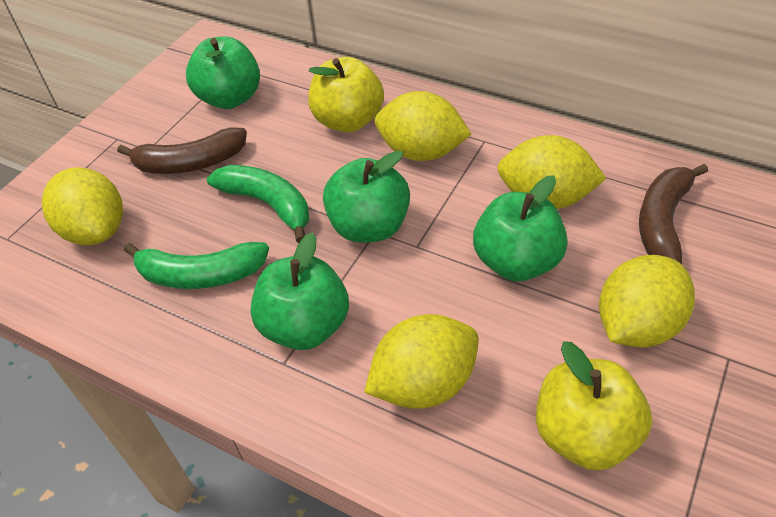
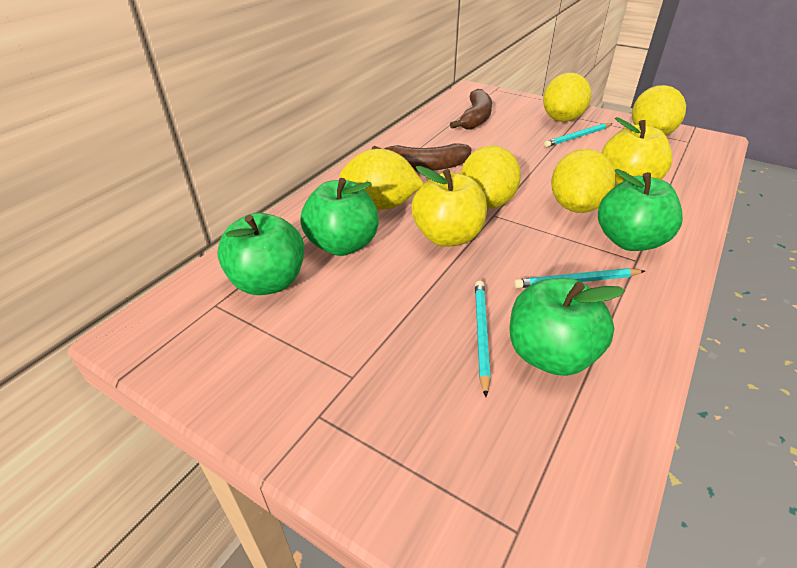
green banana: [124,242,269,289] [207,165,309,243] = 2 -> none = 0
turquoise pencil: none = 0 -> [475,281,491,397] [514,268,645,288] [544,123,612,147] = 3

